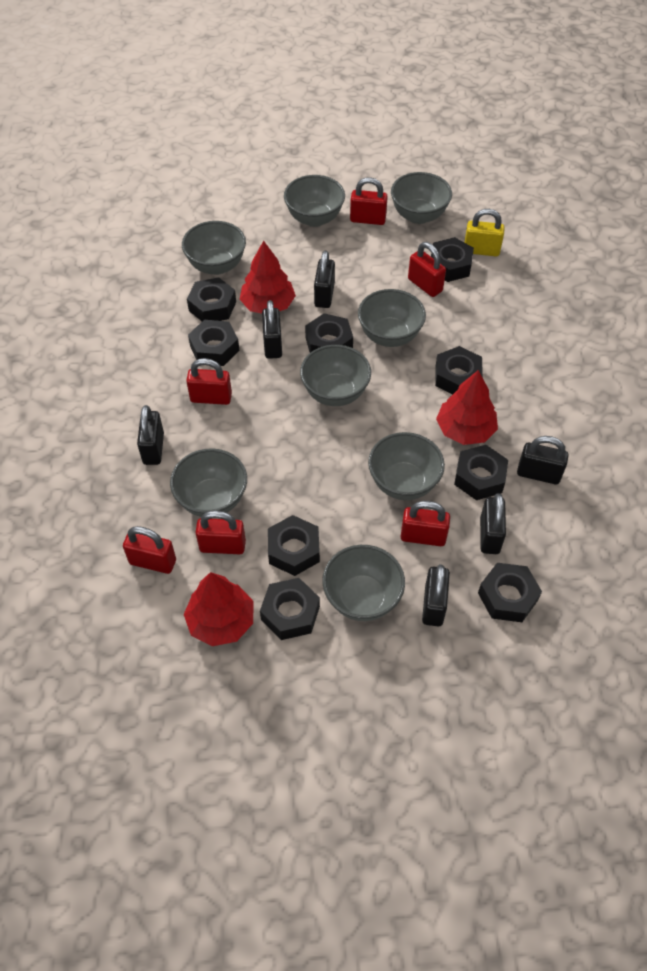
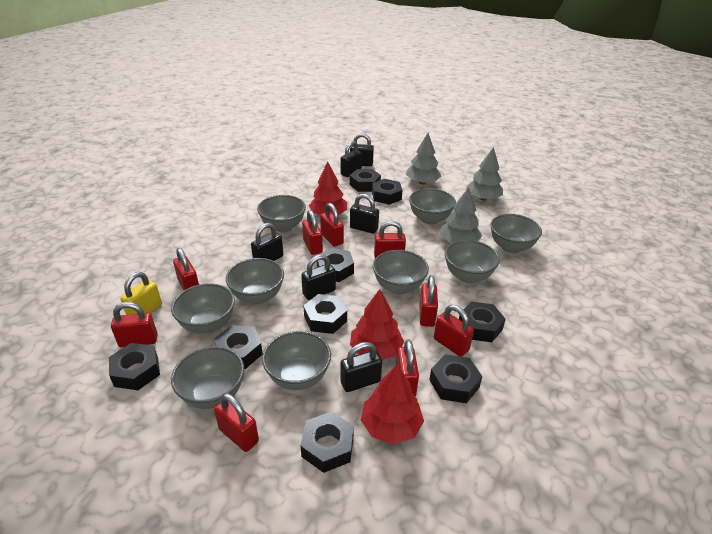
grey bowl: [170,448,247,517] [182,221,246,275] [284,175,345,227] [300,345,371,406] [322,545,405,621] [358,289,426,347] [368,432,445,500] [391,172,452,224] = 8 -> [171,283,235,334] [171,346,244,409] [226,258,284,304] [257,195,306,232] [262,331,331,390] [373,250,429,294] [409,188,456,224] [445,240,500,283] [490,214,542,253] = 9
grey tree: none = 0 -> [406,133,441,184] [440,187,482,243] [466,147,503,200] = 3
red padlock: [123,526,176,574] [186,358,232,405] [195,511,246,554] [350,177,388,225] [401,501,450,546] [408,242,446,297] = 6 -> [111,302,158,347] [173,248,199,290] [214,393,259,452] [302,210,323,255] [320,203,344,247] [374,221,406,258] [396,339,419,396] [420,275,438,327] [434,305,474,357] = 9

